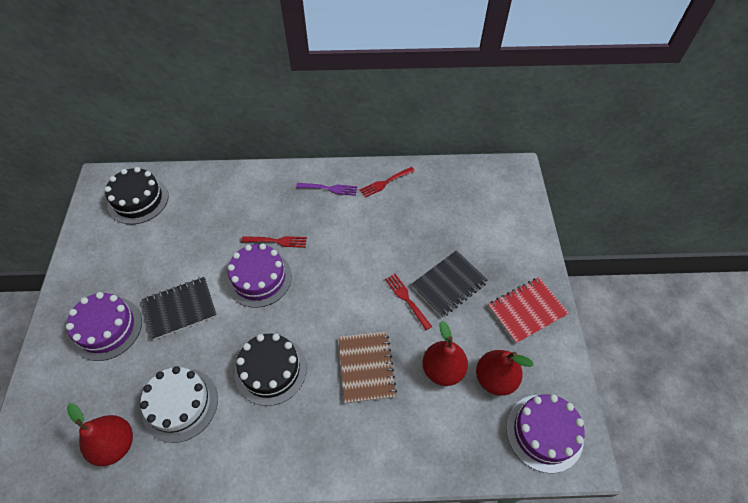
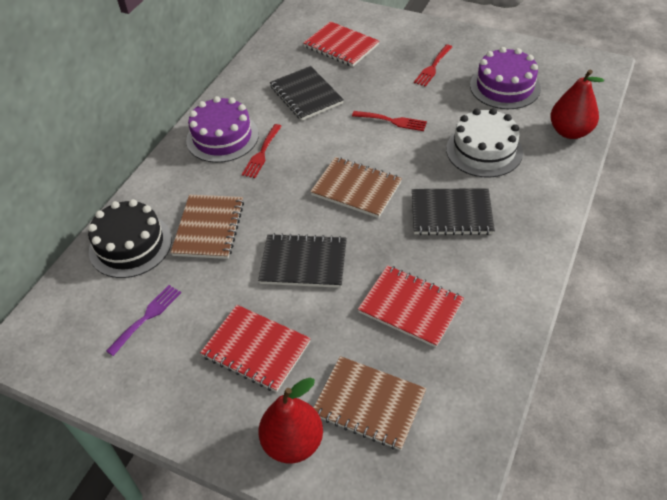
black cake: [105,167,169,225] [235,334,307,406] = 2 -> [88,199,172,278] = 1
black notebook: [142,277,217,340] [411,250,488,317] = 2 -> [258,233,347,288] [270,66,344,121] [412,188,495,235] = 3
brown notebook: [338,331,397,404] = 1 -> [170,195,244,259] [310,157,402,218] [313,356,426,451] = 3
purple cake: [66,292,142,361] [226,244,292,308] [506,394,584,473] = 3 -> [186,96,259,163] [470,47,541,109] = 2
red notebook: [488,277,569,344] = 1 -> [200,305,311,392] [303,21,379,67] [358,265,464,348] = 3
red pear: [67,403,133,466] [423,321,468,386] [476,350,533,396] = 3 -> [258,377,323,463] [550,70,604,139] = 2

